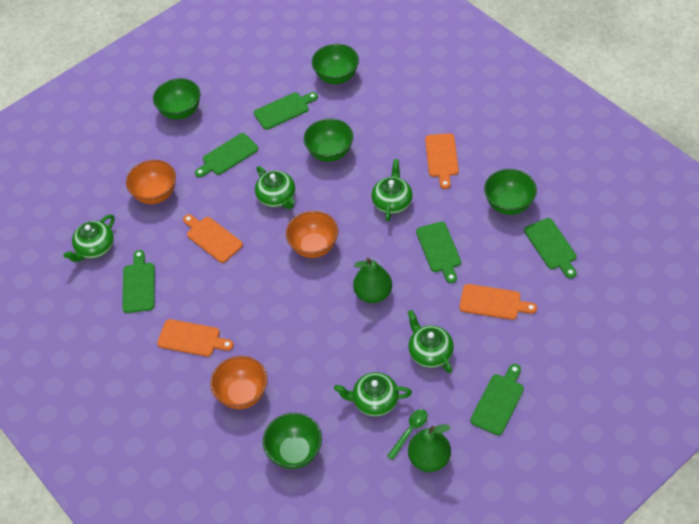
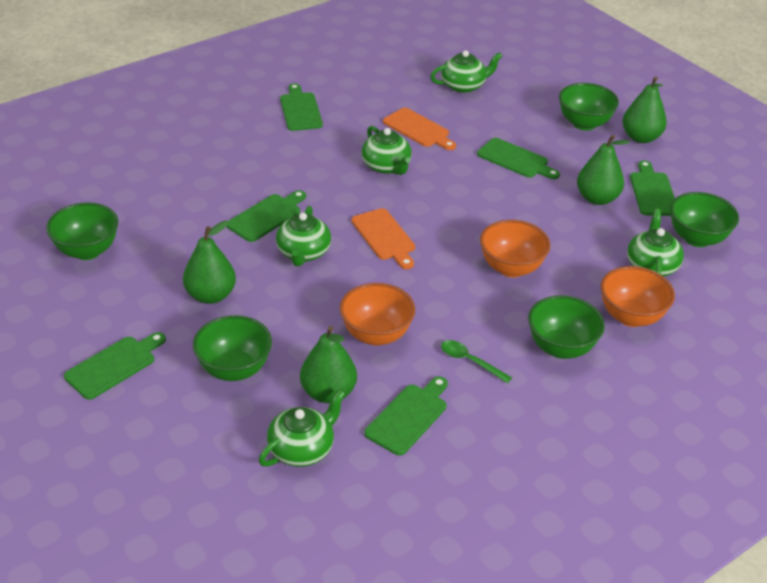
green pear: [353,258,392,303] [408,424,451,472] = 2 -> [183,220,236,304] [300,326,357,403] [577,135,630,205] [622,76,667,143] = 4
orange cutting board: [157,319,234,357] [183,214,243,263] [425,133,459,189] [459,284,537,320] = 4 -> [352,208,415,269] [383,108,456,150] = 2

